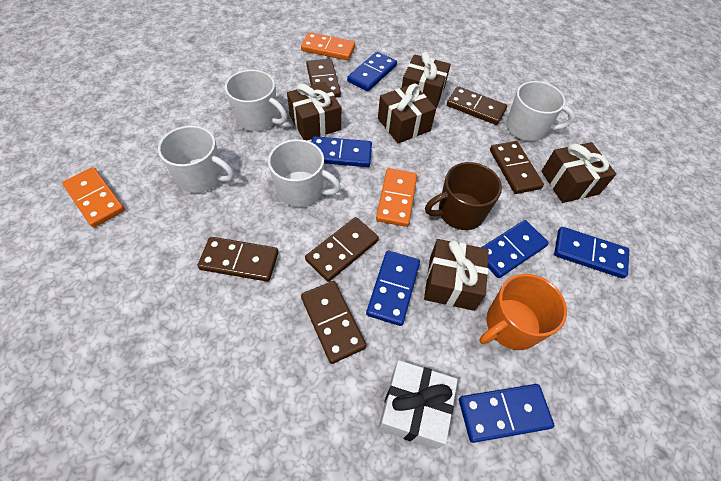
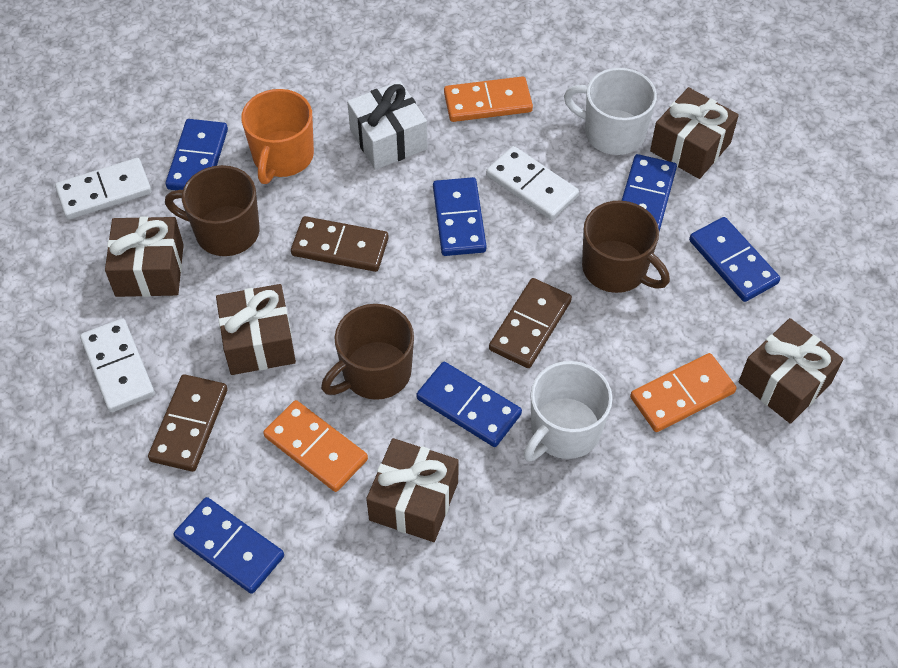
brown domino: [197,237,279,282] [301,281,366,364] [305,217,379,282] [306,59,341,98] [447,86,507,125] [490,141,544,194] = 6 -> [148,374,228,472] [291,216,389,272] [489,278,572,368] = 3
brown mug: [425,162,502,230] = 1 -> [165,165,260,256] [321,304,414,400] [582,201,670,293] = 3
white domino: none = 0 -> [55,158,152,220] [80,318,155,412] [486,146,579,220] = 3
white mug: [158,126,234,193] [225,70,287,131] [268,139,341,207] [506,81,575,141] = 4 -> [523,361,613,461] [564,68,657,155] = 2

